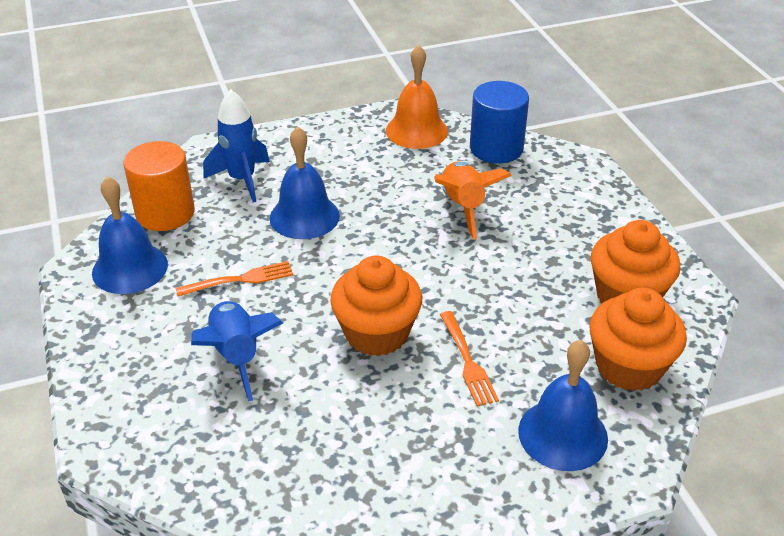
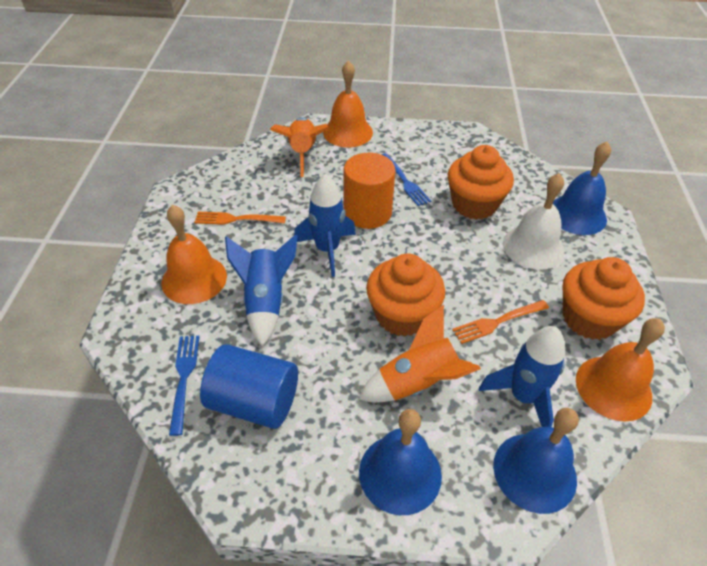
blue fork: none = 0 -> [169,336,199,436] [382,153,431,206] = 2
blue rocket: [191,301,283,401] [203,89,270,202] = 2 -> [225,234,297,346] [294,174,356,277] [479,326,565,427] = 3
orange bell: [386,45,448,149] = 1 -> [162,205,227,304] [323,60,373,147] [576,318,665,421] = 3
orange rocket: [434,161,512,240] = 1 -> [270,117,329,177] [358,305,481,403] = 2
white bell: none = 0 -> [503,173,564,270] = 1

